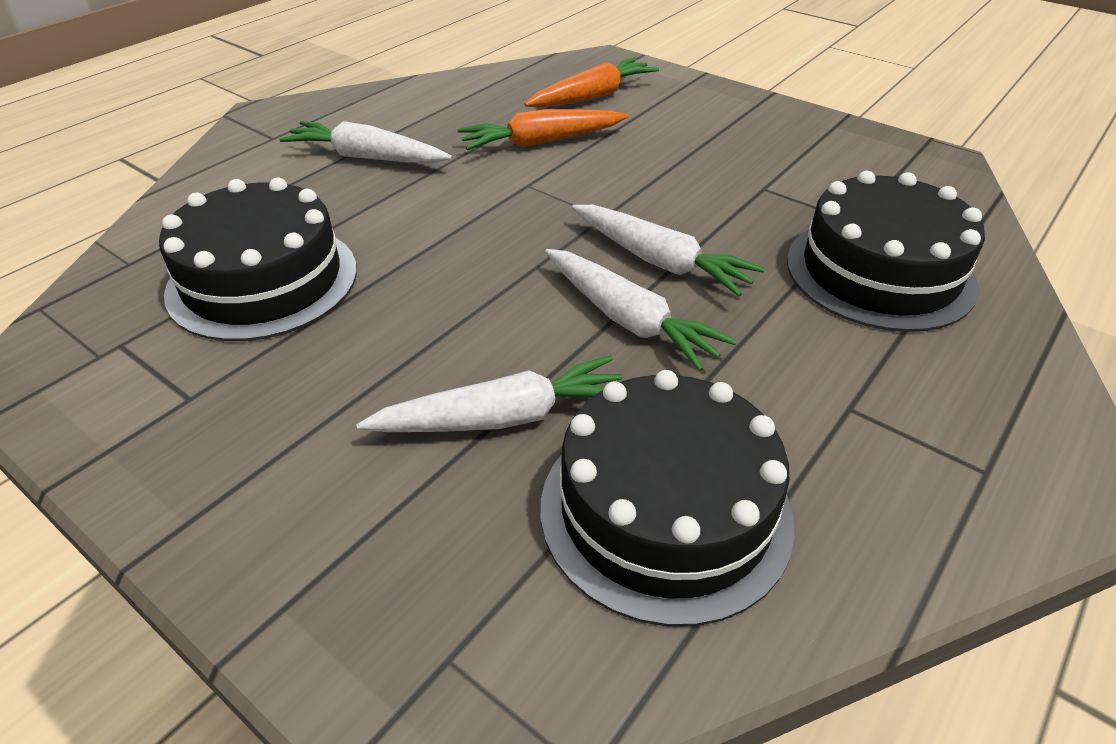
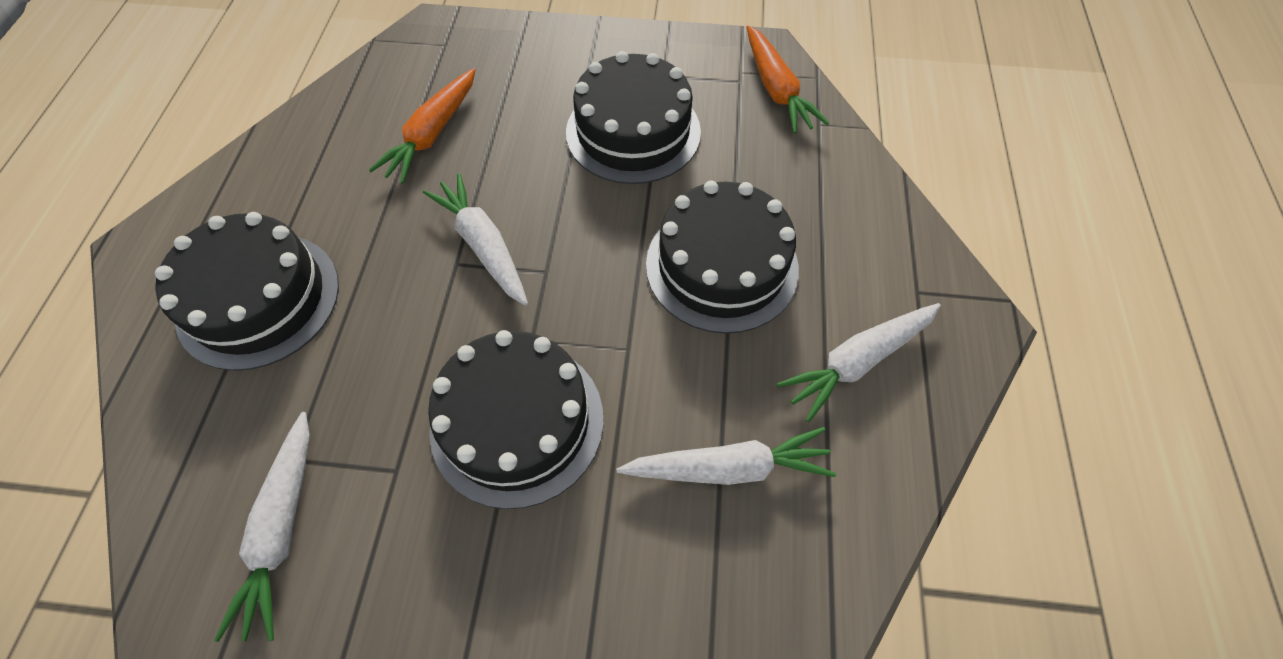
black cake: [159,177,357,341] [541,370,794,627] [787,171,985,332] = 3 -> [155,212,339,371] [428,330,604,509] [566,51,701,184] [646,180,799,334] = 4

